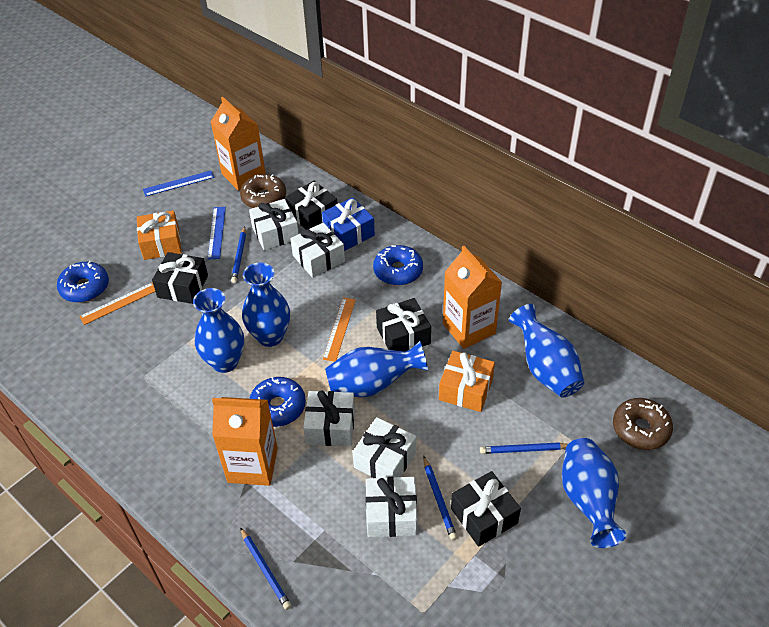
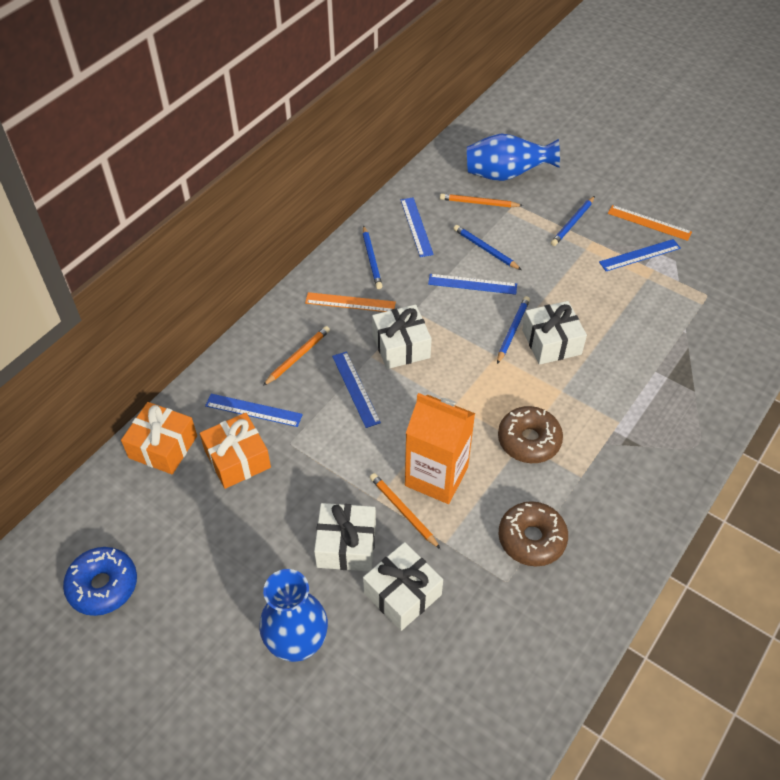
black gift: [152,252,208,304] [286,181,338,230] [376,298,431,351] [451,471,521,547] = 4 -> none = 0
blue donut: [57,261,109,303] [249,377,306,427] [373,245,423,285] = 3 -> [63,547,137,616] = 1
blue gift: [322,197,375,251] = 1 -> none = 0
blue ruler: [143,171,214,196] [208,207,226,259] = 2 -> [205,394,303,427] [332,351,381,428] [401,198,434,257] [428,274,517,295] [599,239,681,271] = 5
blue vase: [193,288,244,373] [242,262,290,347] [325,341,428,397] [509,304,584,398] [562,438,626,548] = 5 -> [259,569,328,662] [467,134,560,181] = 2
orange carton: [211,97,266,191] [212,397,278,486] [443,246,502,349] = 3 -> [405,393,475,504] = 1
orange pencil: none = 0 -> [263,326,330,386] [370,473,440,549] [440,193,523,207] = 3
white gift: [249,199,299,250] [290,223,345,278] [303,390,355,446] [353,417,416,478] [366,477,418,537] = 5 -> [314,503,376,571] [363,542,443,631] [372,304,432,369] [522,301,587,365] = 4

